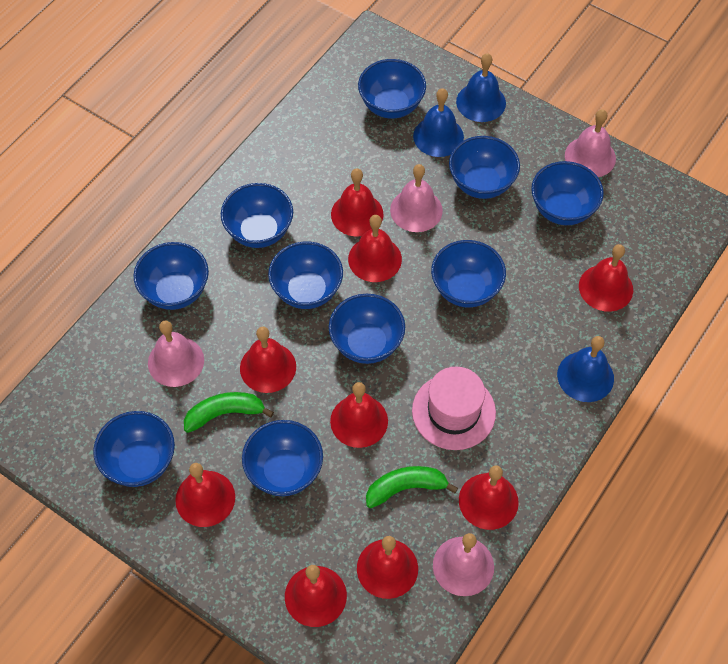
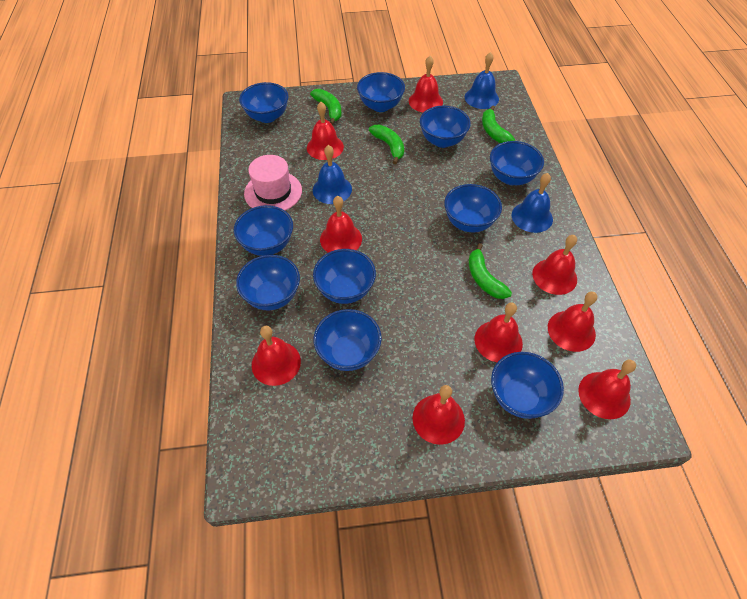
green banana: [184,392,274,433] [366,466,458,508] = 2 -> [310,89,341,125] [369,125,404,164] [469,243,512,299] [482,105,515,143] = 4
pink bell: [148,320,204,387] [390,164,443,232] [433,533,494,596] [565,109,616,177] = 4 -> none = 0

